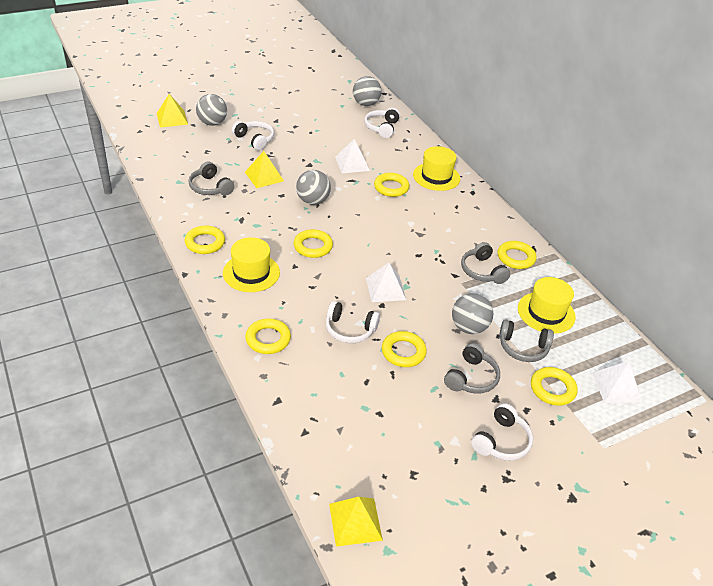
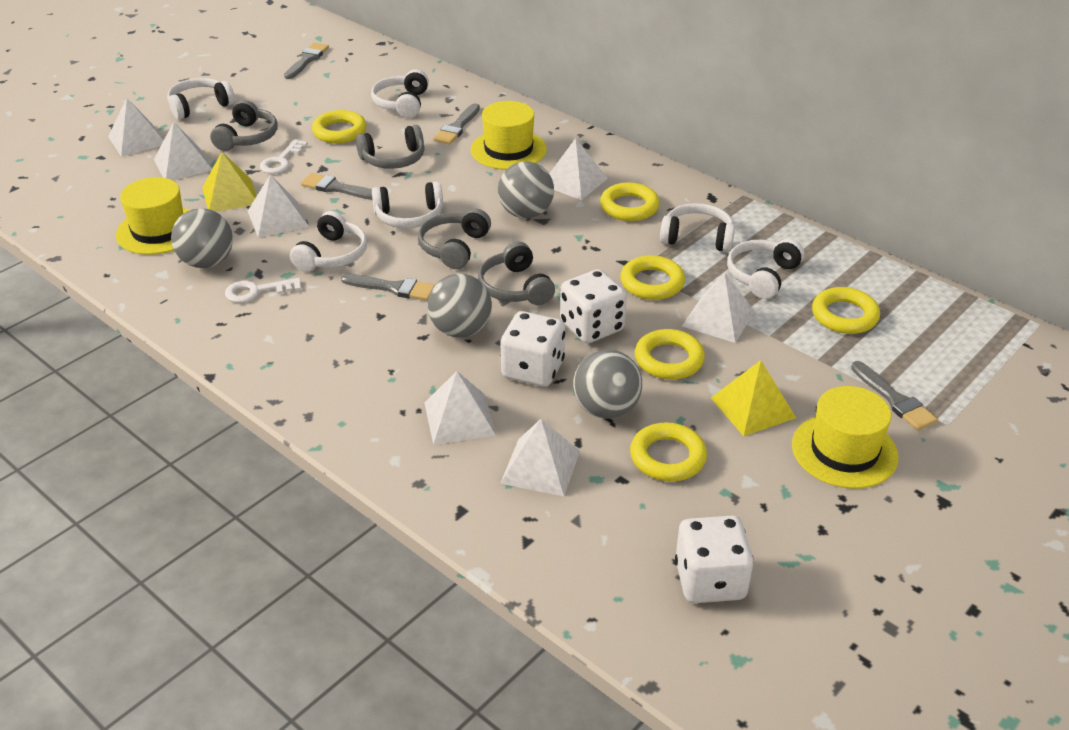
grey brush: none = 0 -> [284,43,329,79] [301,173,372,200] [341,273,435,301] [433,103,480,144] [851,361,938,431] = 5
white dice: none = 0 -> [501,311,565,387] [560,269,627,343] [675,516,754,603] = 3
white headphones: [232,121,274,151] [326,301,380,343] [364,108,400,138] [471,403,533,460] = 4 -> [167,78,235,120] [290,211,367,272] [371,69,429,118] [372,182,443,228] [660,203,735,252] [727,239,804,299] = 6
white key: none = 0 -> [225,278,301,303] [260,139,308,174] = 2
white pyramid: [335,139,370,173] [366,263,406,302] [592,361,642,403] = 3 -> [108,98,164,157] [154,122,212,180] [248,174,309,238] [424,371,496,445] [500,419,580,496] [549,138,608,200] [682,272,755,343] = 7
yellow pyramid: [157,94,188,127] [245,151,284,188] [329,497,383,547] = 3 -> [202,152,256,212] [711,360,796,436] = 2
yellow ring: [185,225,225,254] [245,318,291,354] [294,229,333,258] [374,173,409,197] [382,331,427,367] [497,241,537,269] [531,367,578,406] = 7 -> [312,110,367,143] [600,182,660,221] [620,255,685,300] [630,422,707,481] [635,329,705,379] [812,287,880,334] = 6

